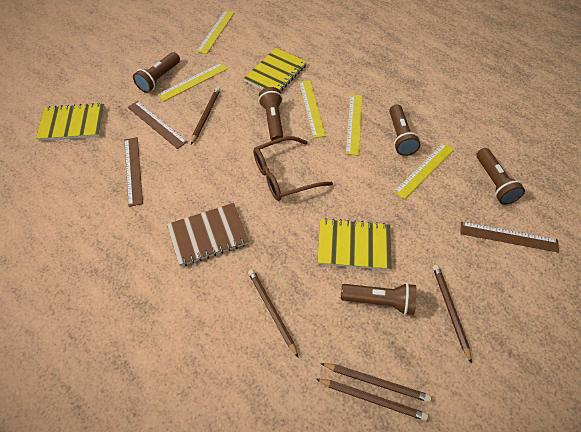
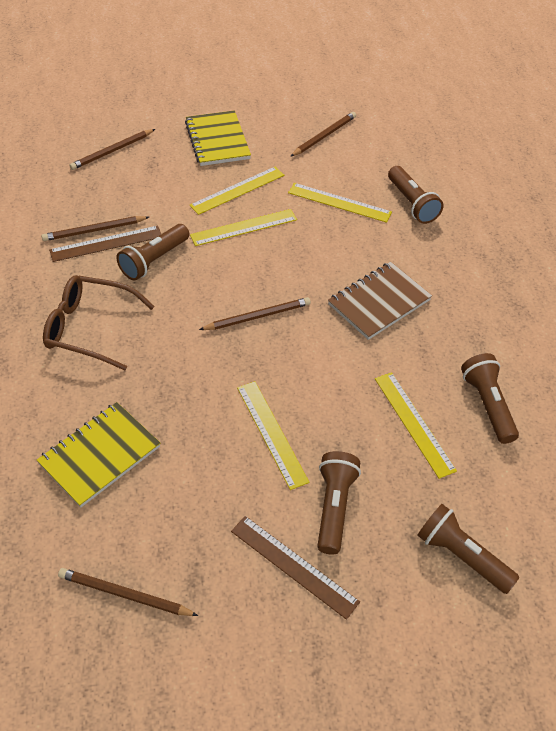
brown ruler: [124,137,143,207] [128,101,188,149] [460,222,559,253] = 3 -> [49,226,161,262] [231,516,360,620] = 2
yellow notebook: [36,103,105,141] [244,48,307,91] [317,218,392,270] = 3 -> [37,402,160,507] [185,110,251,166] = 2

